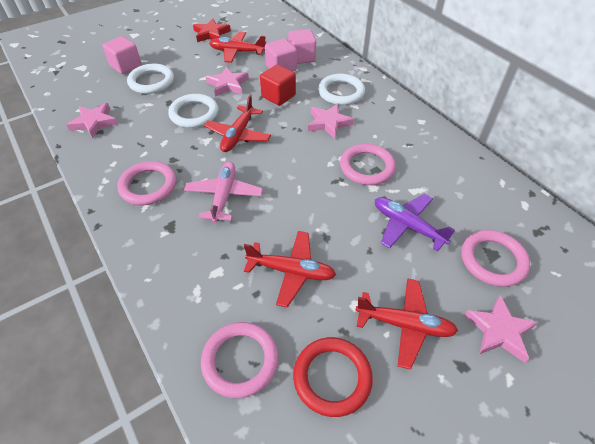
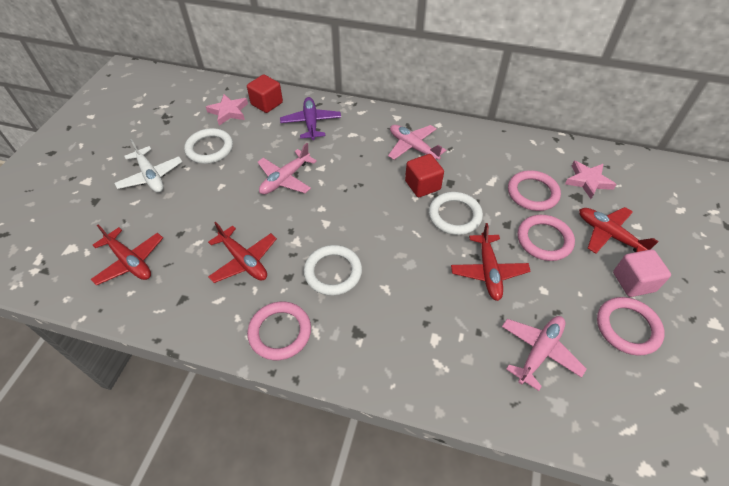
pink cube: [102,36,141,74] [265,39,297,72] [288,29,316,64] = 3 -> [613,249,671,297] = 1
pink plane: [184,161,263,223] = 1 -> [257,143,317,194] [388,125,446,160] [502,316,587,391] = 3
pink star: [66,103,118,139] [205,66,249,97] [308,104,354,139] [465,295,538,363] = 4 -> [206,94,248,125] [565,161,617,199] = 2
red cube: [260,65,296,106] = 1 -> [247,74,283,113] [405,154,444,197] = 2
red ring: [293,337,373,417] = 1 -> none = 0
red star: [193,19,231,42] = 1 -> none = 0
white plane: none = 0 -> [114,139,182,193] = 1

